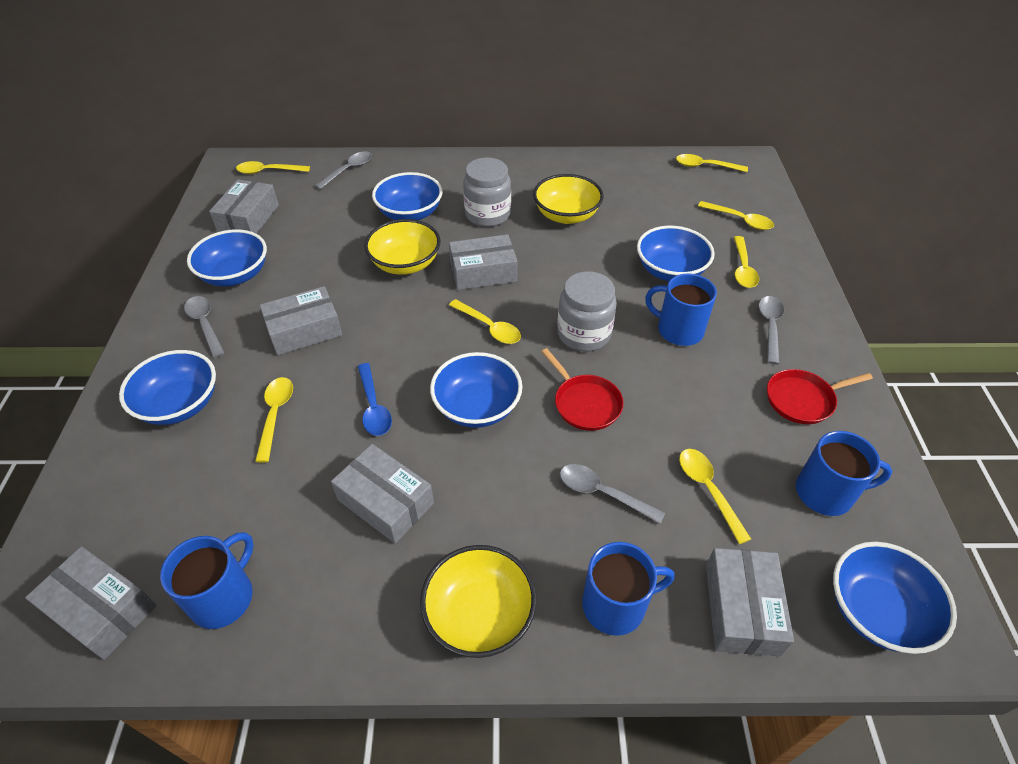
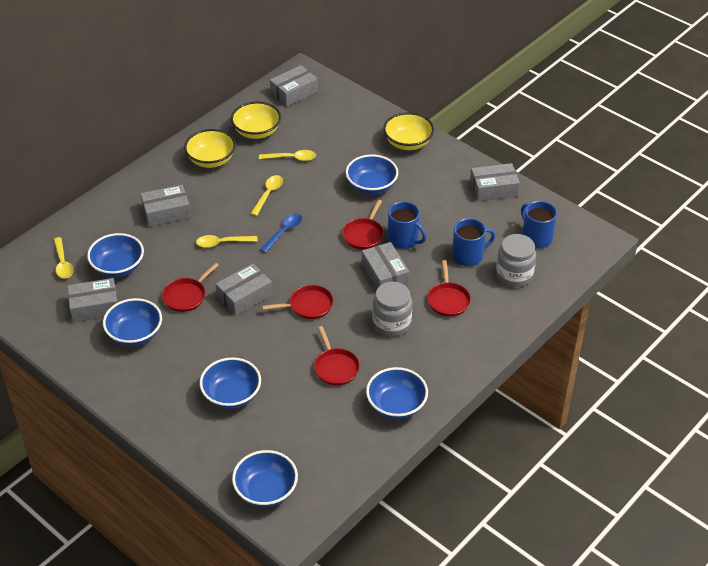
blue mug: [160,532,254,629] [582,542,675,636] [645,274,717,346] [796,431,892,516] = 4 -> [388,201,427,249] [452,218,495,266] [521,201,557,248] = 3
grey spoon: [184,296,225,358] [314,151,372,189] [560,464,665,524] [759,296,784,364] = 4 -> none = 0
red pan: [541,348,624,431] [767,369,873,424] = 2 -> [162,263,219,312] [262,285,333,319] [314,326,360,386] [342,200,384,249] [427,260,471,317] = 5
yellow spoon: [236,161,310,174] [255,377,293,463] [449,299,521,344] [676,154,748,172] [679,449,751,544] [698,201,774,230] [734,236,759,288] = 7 -> [54,237,73,279] [196,235,258,248] [251,175,283,216] [259,150,316,161] = 4

